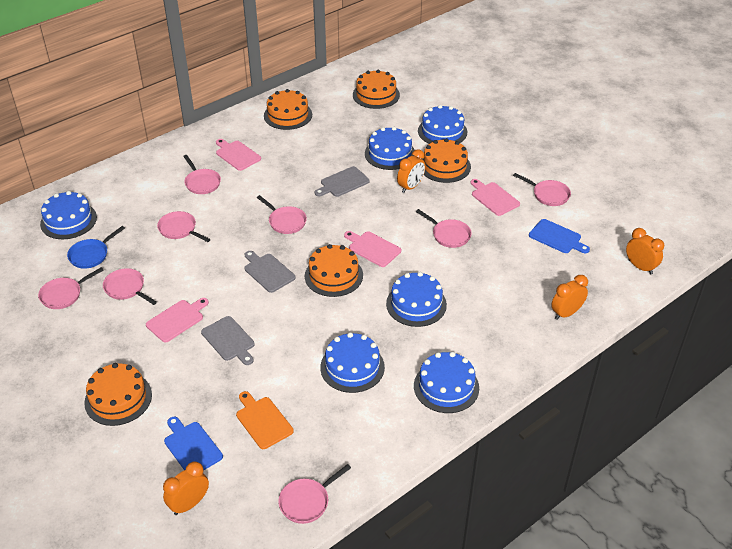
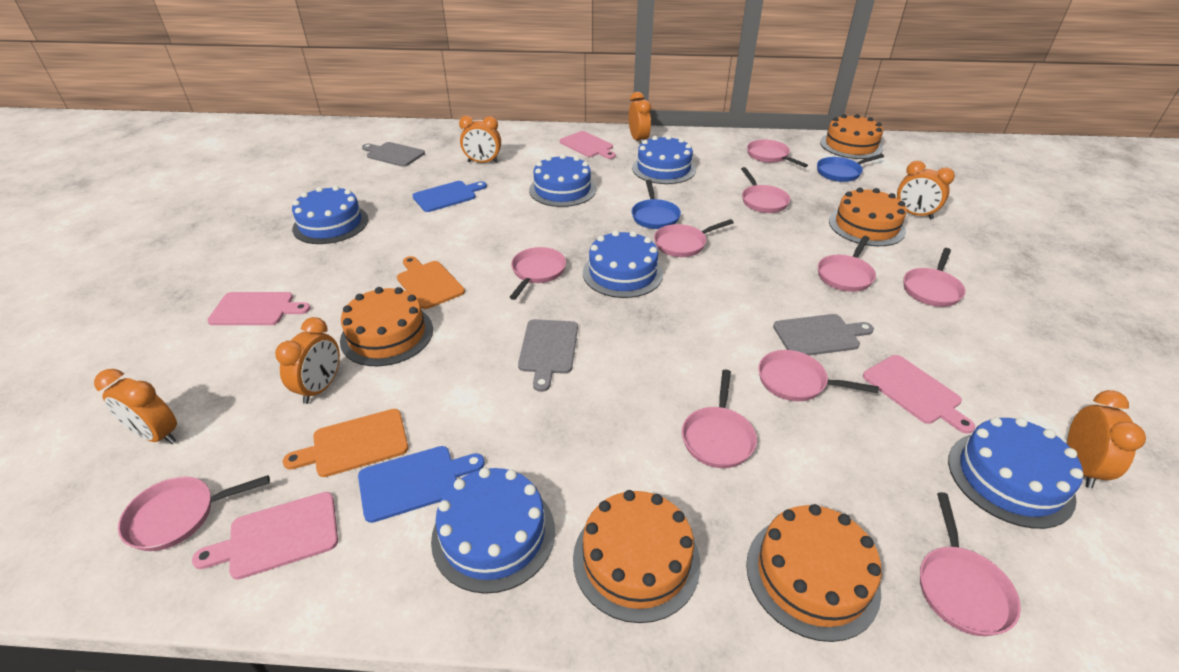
blue pan: [67,226,125,269] = 1 -> [632,180,681,229] [817,154,884,182] = 2
orange clock: [163,461,209,515] [397,149,426,193] [551,275,588,320] [626,228,664,274] = 4 -> [94,369,177,444] [275,317,340,404] [459,116,501,163] [629,92,651,143] [897,161,955,219] [1067,390,1146,488] = 6
orange cutting board: [236,391,294,449] = 1 -> [283,409,408,477] [397,256,465,309] = 2
pink pan: [38,267,104,309] [103,268,157,305] [157,211,211,242] [183,155,221,194] [257,195,307,234] [278,464,351,524] [416,209,472,248] [513,173,571,206] = 8 -> [118,475,270,551] [509,247,566,300] [654,219,734,257] [682,370,757,468] [741,167,790,213] [747,140,808,167] [758,350,879,401] [818,236,876,292] [904,248,966,307] [920,492,1021,636] = 10

